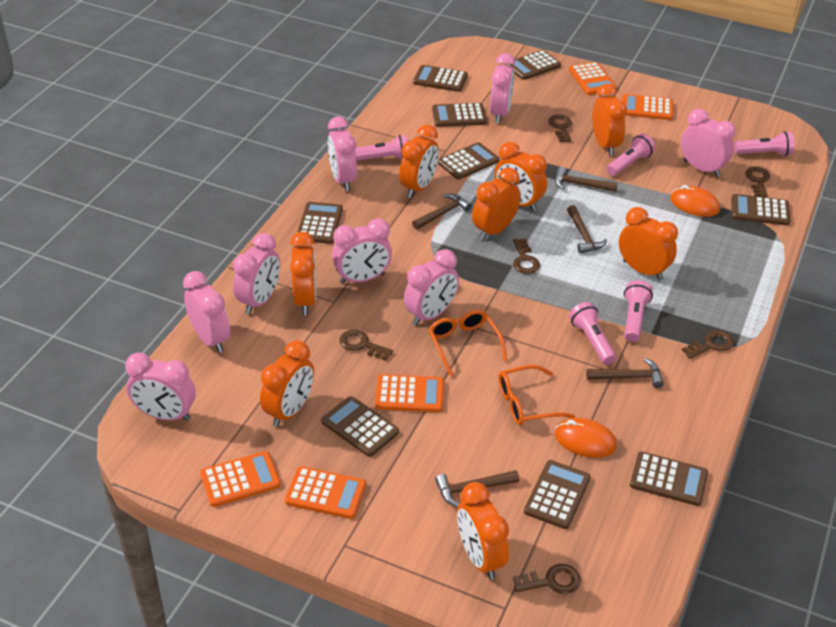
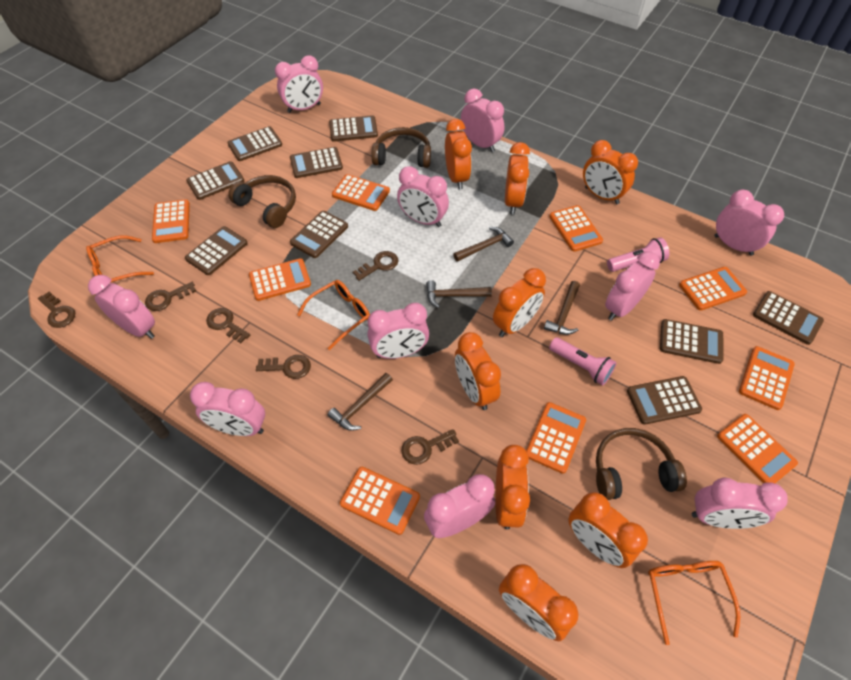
brown hammer: [412,194,472,230] [435,470,519,507] [555,167,618,192] [567,205,607,253] [586,358,664,388] = 5 -> [328,373,393,431] [426,280,492,308] [453,227,514,262] [544,281,580,335] = 4
brown headphones: none = 0 -> [228,175,296,228] [372,127,431,168] [596,428,687,500] = 3
orange calculator: [200,451,281,507] [285,466,366,519] [375,374,444,412] [569,62,616,95] [622,94,673,120] = 5 -> [152,199,190,243] [249,258,311,301] [332,174,390,211] [340,467,420,535] [526,402,586,474] [550,205,603,252] [679,267,747,310] [717,414,798,483] [739,346,795,410] = 9
orange glasses: [429,310,507,377] [499,365,575,426] = 2 -> [86,235,154,283] [297,280,370,350] [648,561,740,645] = 3
orange mouse: [555,418,617,458] [670,185,720,217] = 2 -> none = 0
pink clock: [125,352,196,421] [183,271,230,353] [233,233,280,314] [328,117,357,191] [332,218,392,284] [404,249,459,326] [490,53,515,123] [681,109,736,177] = 8 -> [88,275,155,339] [190,382,265,436] [275,55,323,113] [368,303,429,359] [397,166,449,227] [424,474,495,538] [461,88,505,152] [605,251,660,321] [692,477,788,529] [715,190,784,256] = 10
pink flashlight: [355,135,408,161] [569,302,616,365] [606,134,656,176] [624,280,653,342] [735,131,795,156] = 5 -> [549,337,616,385] [607,237,669,272] = 2

